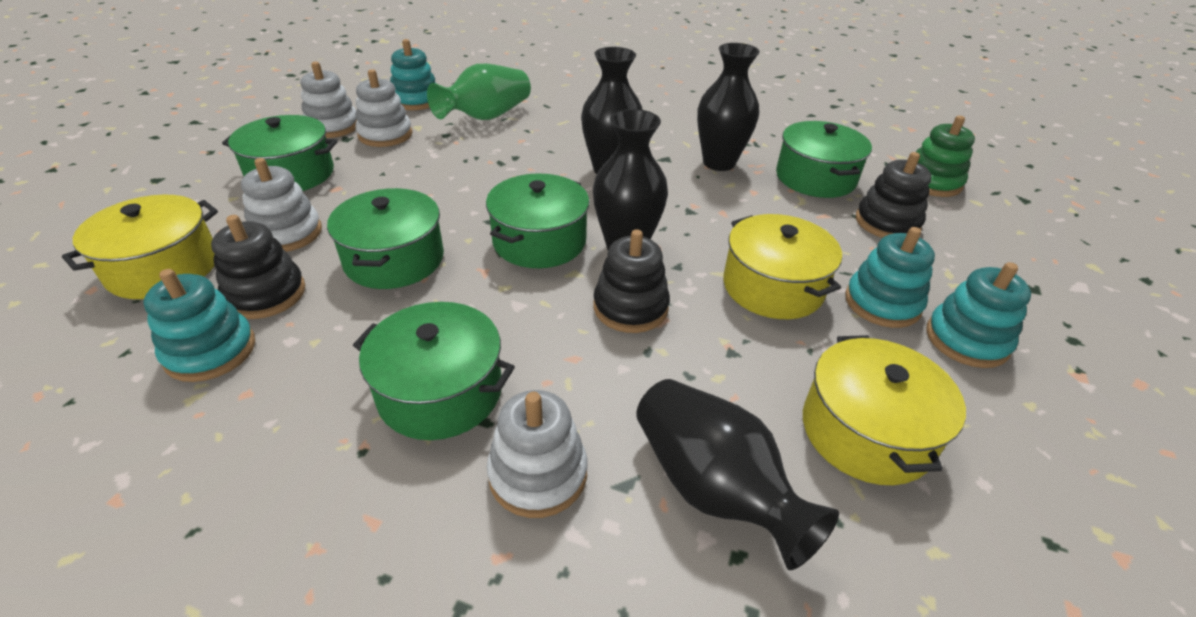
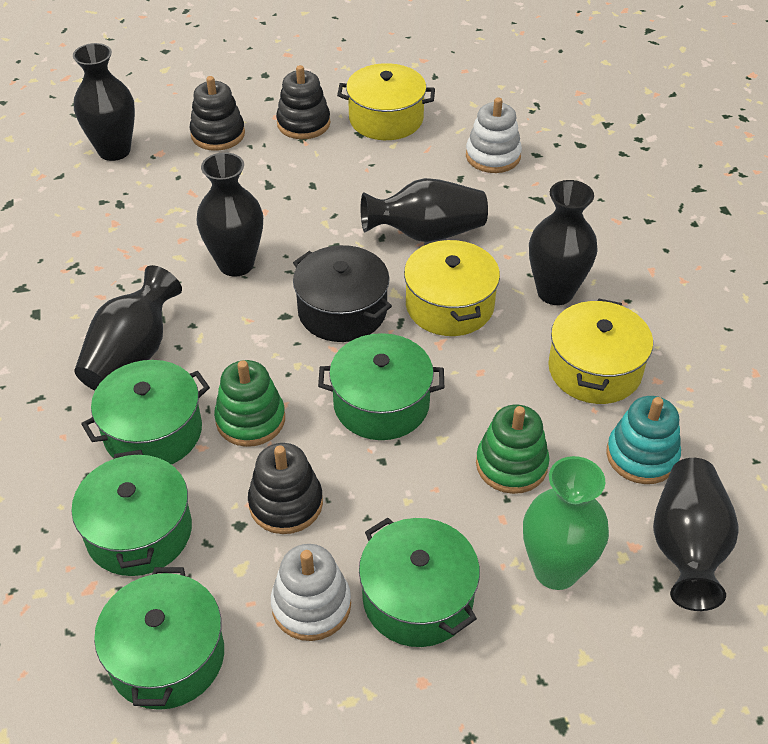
black pot: none = 0 -> [293,245,392,342] = 1
black vase: [581,47,643,174] [593,109,668,250] [636,379,839,570] [697,43,760,171] = 4 -> [73,43,135,161] [74,265,182,390] [197,152,263,277] [361,178,488,242] [529,180,598,305] [653,458,739,611] = 6
green stacking toy: [916,116,975,197] = 1 -> [214,360,285,447] [476,405,550,494] = 2
turquoise stacking toy: [144,269,255,382] [390,39,435,110] [845,227,935,328] [926,262,1031,368] = 4 -> [606,396,681,484] = 1
white stacking toy: [241,158,322,252] [300,62,357,138] [355,69,413,147] [487,390,587,518] = 4 -> [271,544,351,641] [466,97,522,173] = 2

